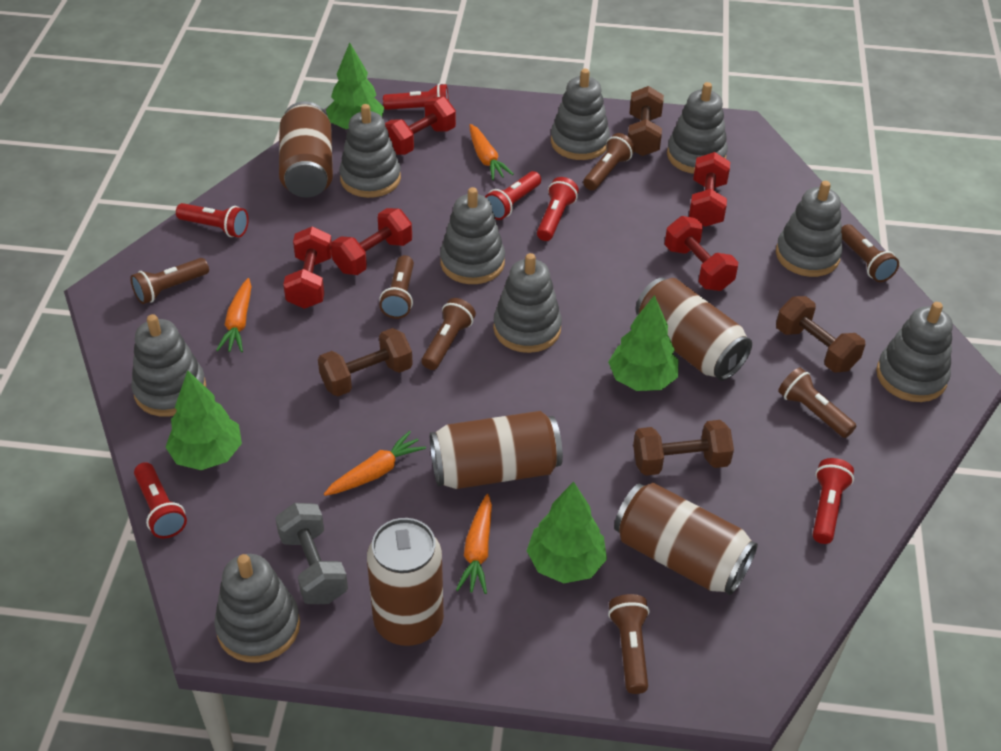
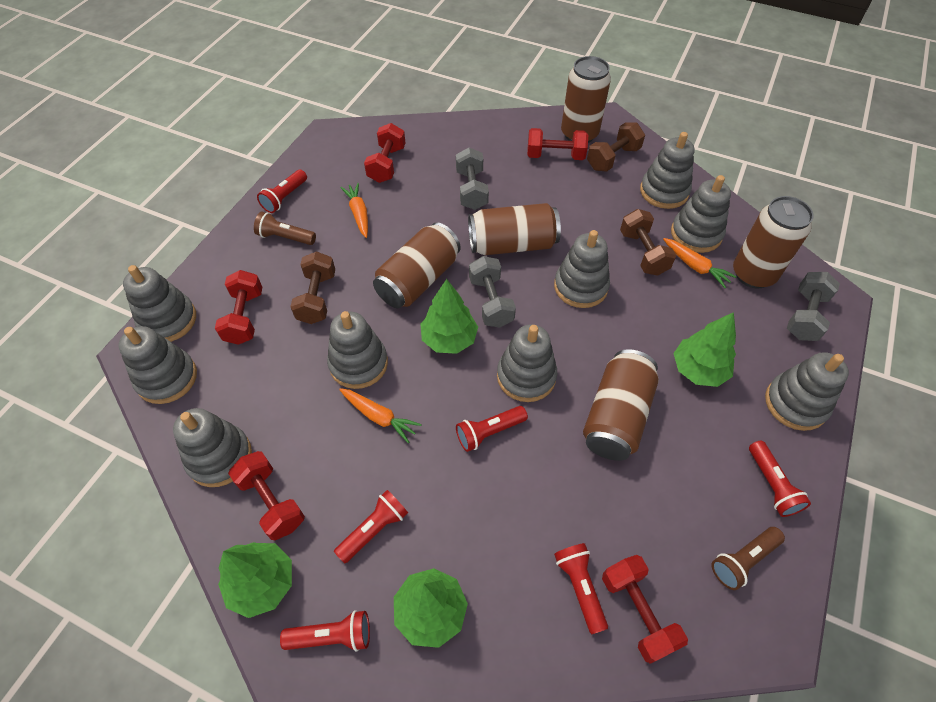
brown dumbbell: [318,328,413,396] [628,86,664,156] [633,420,734,476] [776,296,866,373] = 4 -> [290,251,335,324] [587,123,645,172] [620,209,676,276] = 3
brown flashlight: [130,258,209,304] [379,255,414,319] [422,298,476,370] [583,133,635,190] [608,594,649,694] [778,367,856,438] [841,224,899,282] = 7 -> [254,212,316,245] [711,527,785,590] = 2
grey dumbbell: [275,503,348,604] = 1 -> [456,147,489,210] [469,256,516,327] [787,272,840,341] = 3
orange carrot: [216,278,252,352] [324,431,426,496] [456,494,492,594] [470,124,514,180] = 4 -> [339,388,422,443] [340,183,368,238] [663,238,736,288] = 3

